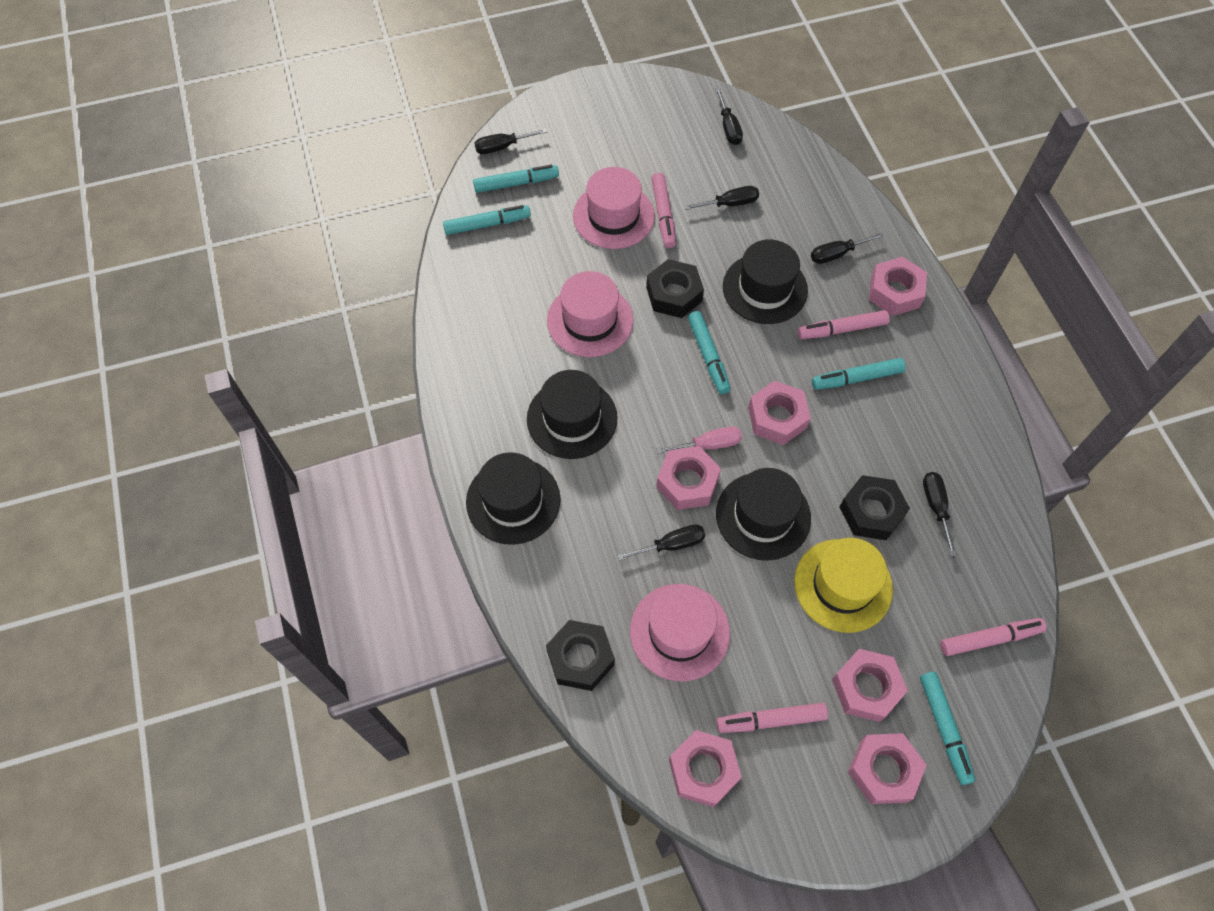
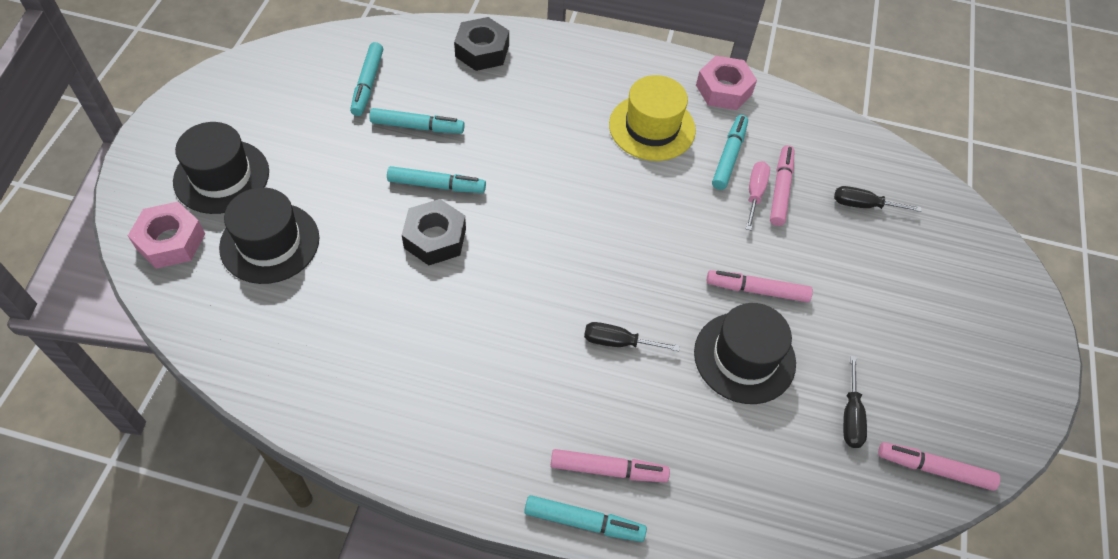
black hat: [466,452,560,545] [527,370,618,459] [716,468,811,561] [723,239,808,324] = 4 -> [173,122,269,214] [219,187,319,284] [694,303,796,404] = 3
black nut: [546,620,615,691] [646,259,704,318] [839,475,910,540] = 3 -> [402,199,466,265] [454,17,509,71] = 2
black screwdriver: [475,129,547,154] [617,524,705,561] [684,186,759,210] [715,88,743,145] [811,233,884,264] [923,472,957,556] = 6 -> [584,322,680,351] [834,186,921,212] [843,356,867,448] = 3
pink hat: [547,271,633,357] [573,167,655,249] [630,584,730,681] = 3 -> none = 0
pink nut: [656,446,721,510] [669,730,742,807] [748,381,811,445] [832,649,908,722] [848,733,927,804] [869,257,927,316] = 6 -> [128,202,205,269] [696,56,757,110] = 2

